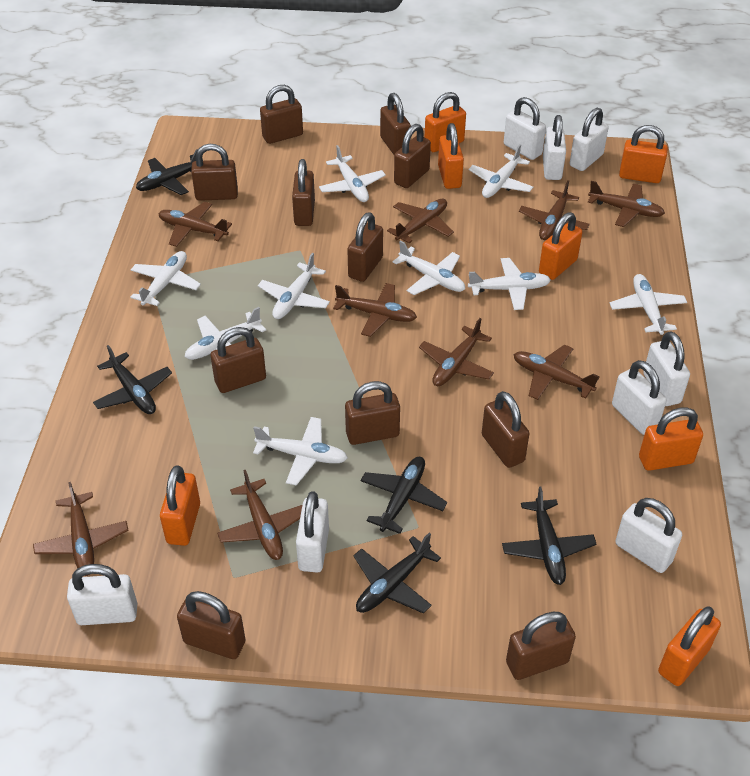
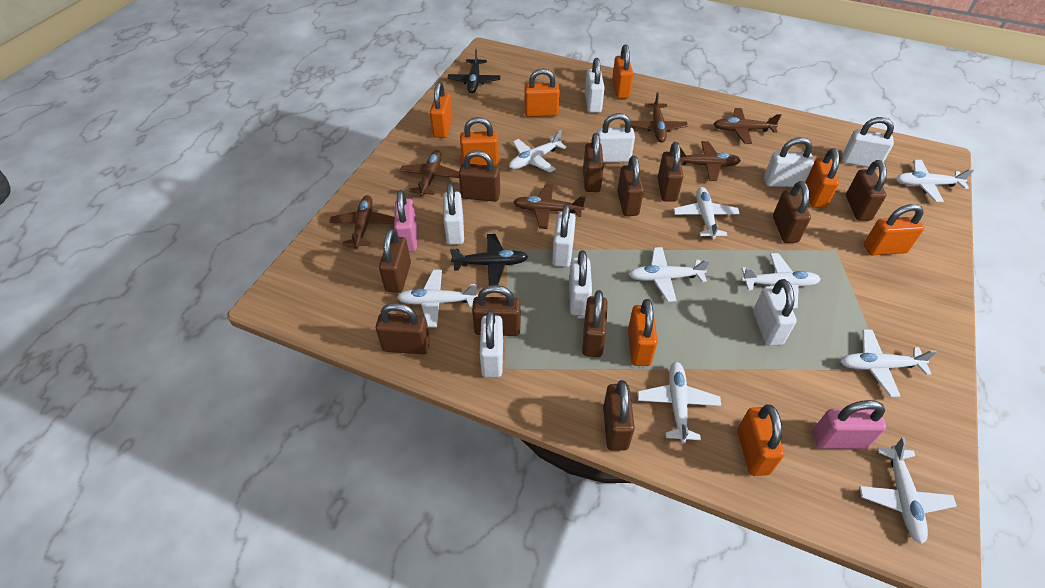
black plane: [93,345,172,414] [136,149,198,195] [353,533,441,614] [360,457,447,534] [502,487,596,585] = 5 -> [448,49,501,93] [450,234,528,286] = 2
brown plane: [33,482,129,576] [158,202,232,247] [217,470,302,560] [333,283,417,337] [387,199,454,243] [419,318,494,386] [513,345,600,400] [519,180,590,240] [588,181,665,227] = 9 -> [329,195,394,249] [400,150,459,196] [514,183,586,229] [631,92,688,143] [680,141,741,181] [714,108,781,144] = 6
orange padlock: [160,465,200,546] [424,92,466,152] [438,123,464,189] [539,212,582,280] [619,125,668,183] [639,407,703,471] [658,606,721,686] = 7 -> [430,82,453,138] [460,117,499,166] [524,68,560,117] [612,44,633,99] [628,299,658,366] [737,404,784,476] [805,148,840,208] [864,204,924,255] = 8
pink padlock: none = 0 -> [394,190,417,252] [813,400,887,449] = 2
white padlock: [67,564,137,625] [296,491,329,572] [504,97,546,160] [543,115,566,180] [570,108,609,171] [612,360,667,435] [615,498,682,573] [643,331,690,406] = 8 -> [443,183,464,245] [480,310,503,377] [552,204,576,267] [569,250,592,315] [585,58,605,113] [596,113,635,162] [753,279,797,346] [764,137,814,187] [842,117,894,169] = 9

